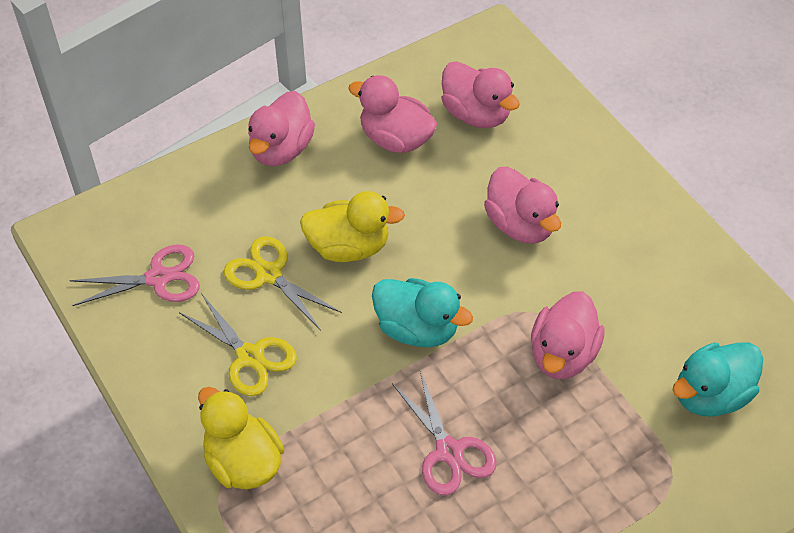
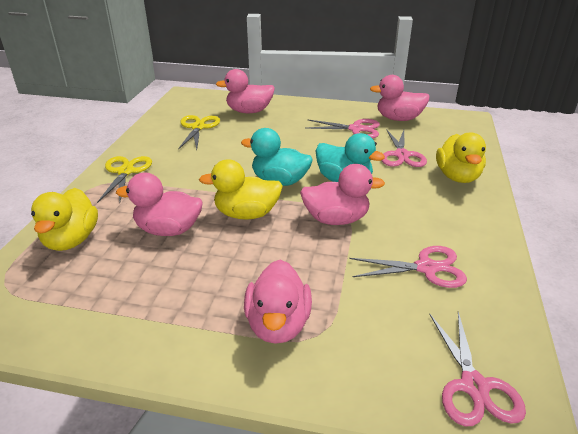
pink scissors: [69,244,200,306] [392,372,497,495] = 2 -> [305,119,380,139] [350,246,467,288] [382,129,427,167] [429,312,526,426] = 4
yellow duck: [198,387,284,489] [300,191,405,262] = 2 -> [31,188,98,251] [199,159,283,220] [436,132,486,183] = 3

